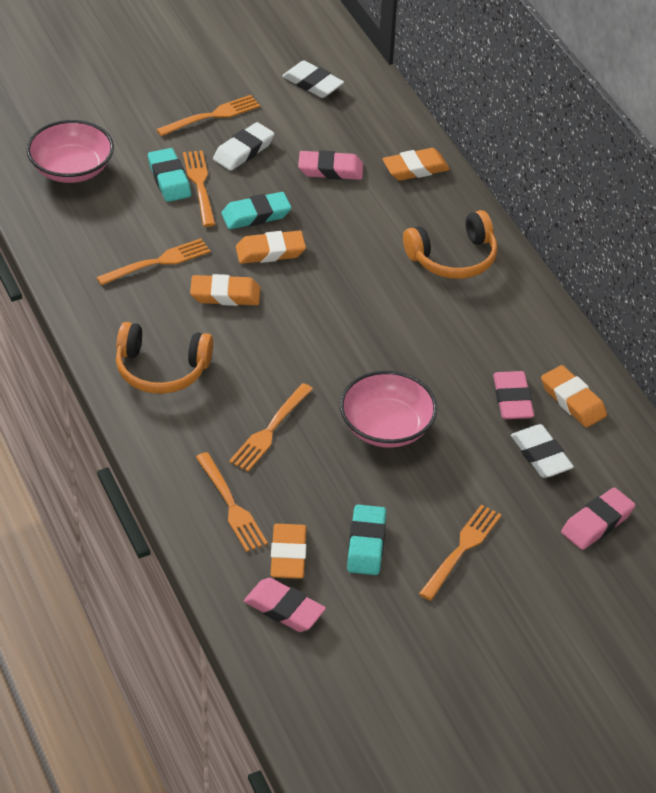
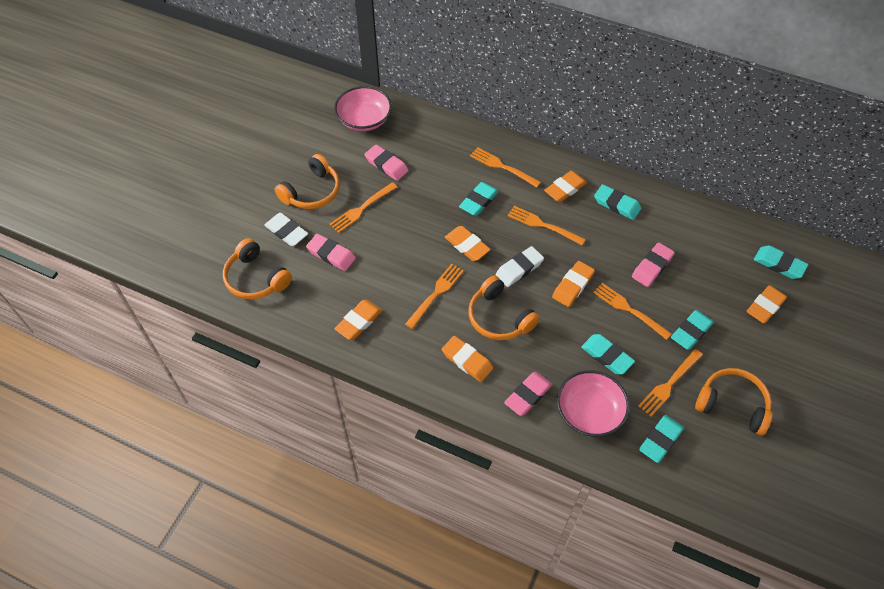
orange eraser: [190,274,260,306] [236,231,306,264] [271,524,307,579] [383,148,450,181] [541,365,607,428] = 5 -> [334,300,382,340] [442,336,493,382] [445,226,491,261] [544,171,587,202] [552,261,595,307] [747,285,787,324] = 6
orange headphones: [116,322,213,394] [403,210,497,279] = 2 -> [223,238,292,299] [275,154,340,209] [468,275,540,340] [695,368,773,436] = 4
turquoise eraser: [148,148,191,202] [221,192,291,229] [347,505,386,575] = 3 -> [459,182,499,216] [581,334,635,375] [594,184,641,220] [639,415,684,463] [671,310,714,350] [754,246,808,279] = 6
white eraser: [213,122,275,171] [282,61,344,98] [511,424,574,478] = 3 -> [264,213,308,246] [496,246,544,287] = 2

